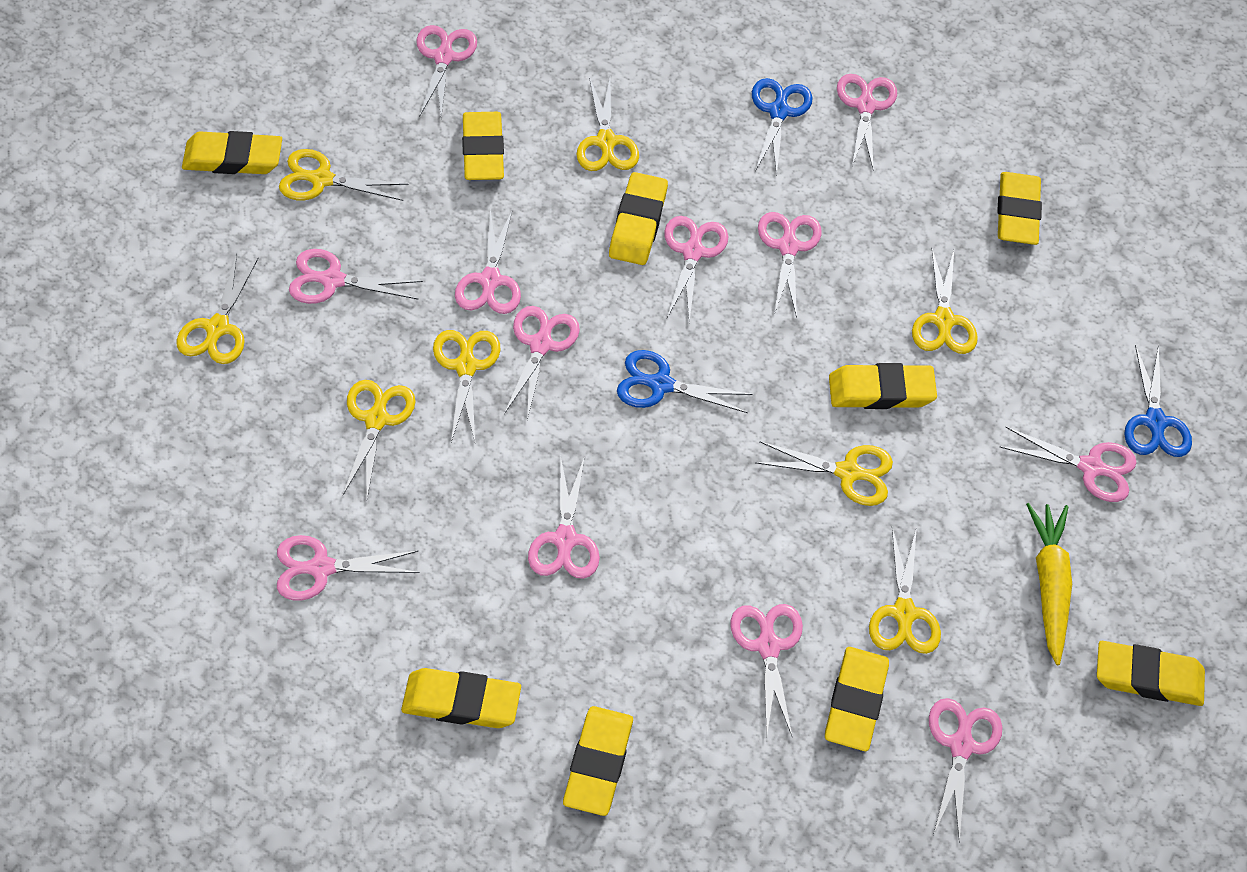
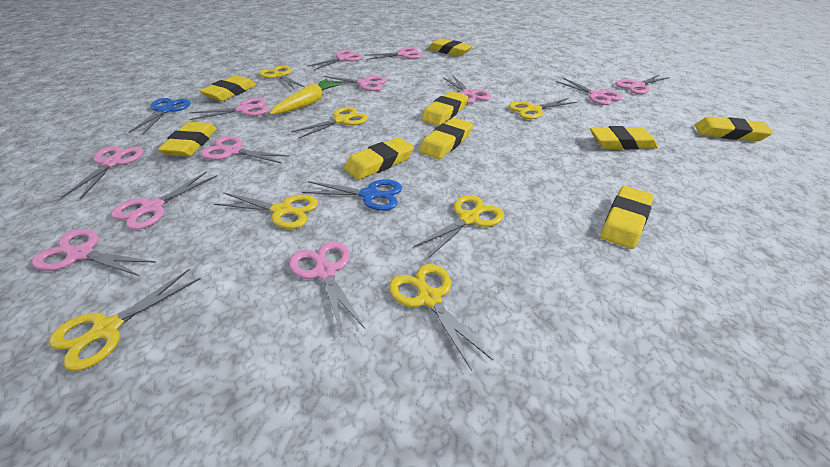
blue scissors: [617,350,752,413] [752,78,812,177] [1124,344,1192,457] = 3 -> [128,98,190,135] [302,179,402,211] = 2
yellow scissors: [177,254,259,364] [279,149,409,201] [343,380,416,498] [433,330,500,442] [576,77,639,171] [755,441,893,506] [869,527,941,654] [912,249,978,354] = 8 -> [49,269,201,371] [214,192,318,229] [259,66,305,90] [291,107,368,139] [389,264,493,371] [413,195,504,258] [508,98,577,119] = 7

